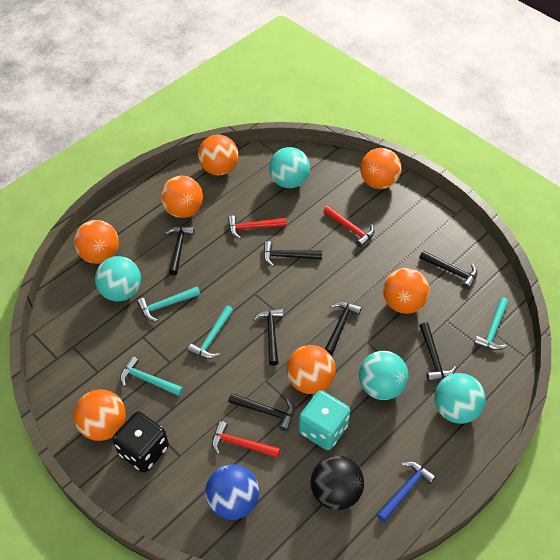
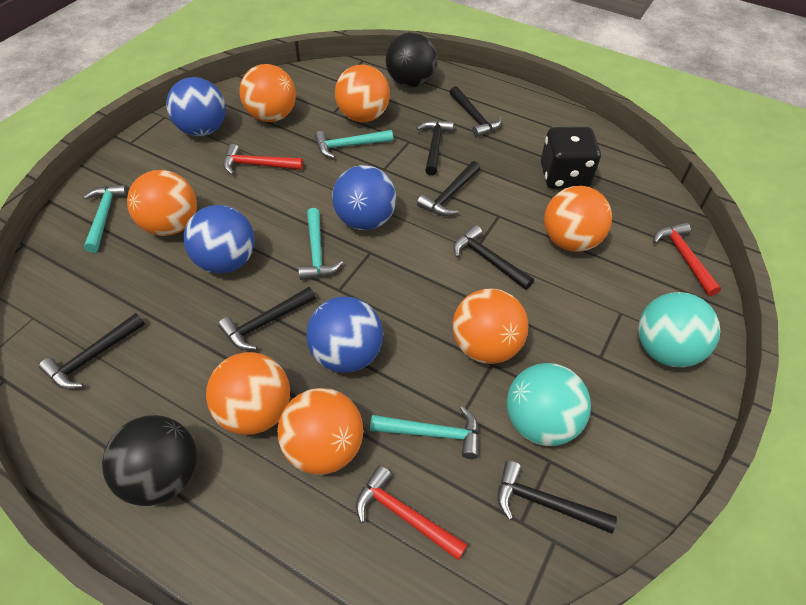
black ball: [311,455,364,510] = 1 -> [102,415,197,506] [386,32,438,88] = 2
blue ball: [205,464,259,520] = 1 -> [166,77,226,136] [183,205,255,274] [306,297,383,373] [332,165,396,230] = 4
blue hammer: [377,461,436,522] = 1 -> none = 0
turquoise ball: [95,256,141,301] [269,147,310,188] [359,351,408,400] [435,373,486,424] = 4 -> [507,363,591,446] [638,292,720,367] = 2
turquoise dice: [299,390,350,450] = 1 -> none = 0

